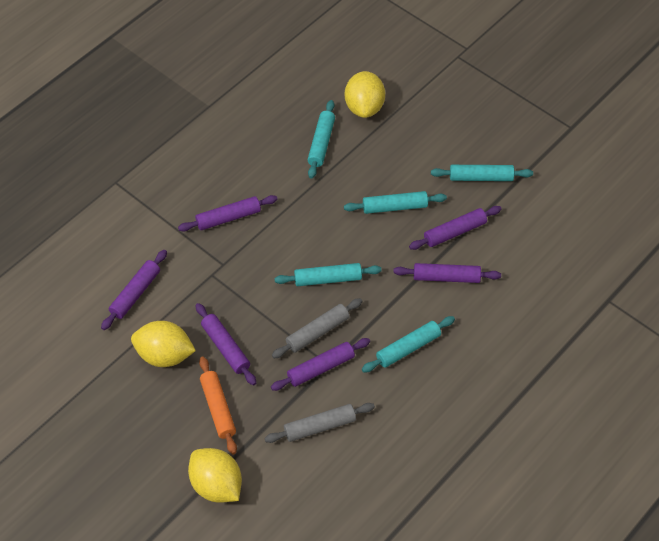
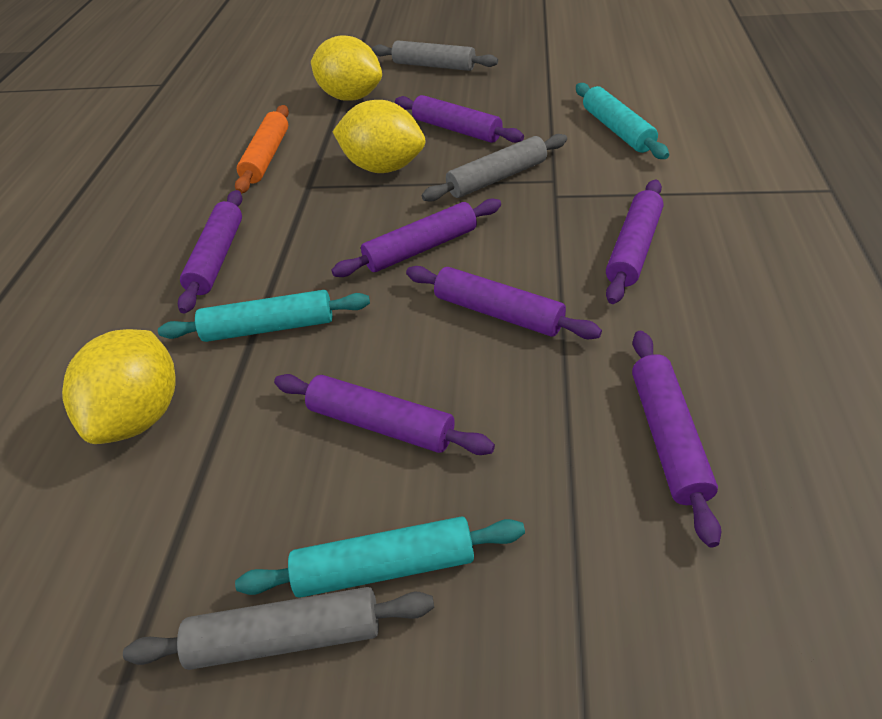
grey rolling pin: [264,403,375,443] [272,298,363,359] = 2 -> [123,587,434,670] [372,40,498,71] [422,134,567,202] = 3
purple rolling pin: [101,250,167,330] [178,195,278,232] [195,303,256,386] [271,338,370,391] [393,263,501,283] [409,206,501,250] = 6 -> [178,190,242,313] [274,374,495,455] [331,198,501,277] [395,95,524,143] [406,266,602,339] [606,180,664,304] [632,331,721,547] = 7
turquoise rolling pin: [274,263,382,286] [308,100,335,179] [344,191,447,214] [362,316,455,372] [431,165,533,181] = 5 -> [158,290,370,342] [235,516,525,598] [576,83,669,159] = 3

